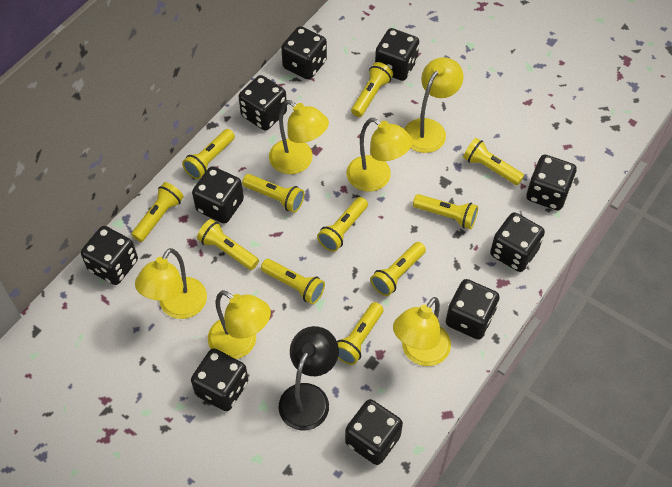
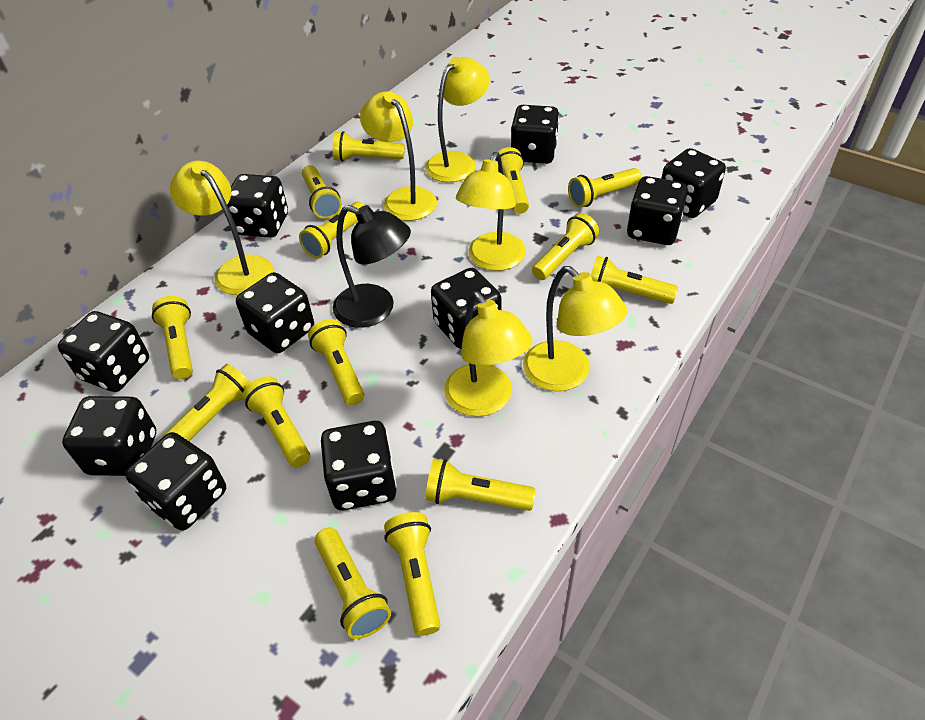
yellow flashlight: [131,182,184,242] [182,129,235,179] [197,219,259,270] [242,174,304,213] [261,259,325,304] [317,197,368,252] [337,302,384,365] [351,62,393,117] [370,242,426,296] [413,194,478,229] [463,138,524,185] = 11 -> [152,296,193,379] [162,364,250,441] [243,376,310,468] [299,202,365,258] [302,165,342,219] [308,319,364,405] [315,527,391,639] [333,131,405,162] [384,512,440,636] [425,459,536,511] [498,147,529,214] [532,213,599,280] [568,168,641,208] [591,256,678,304] = 14

